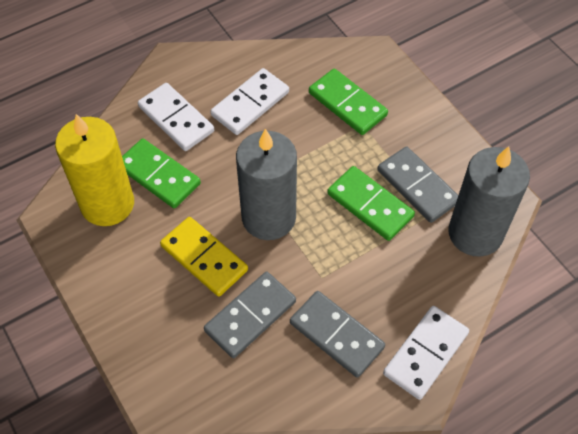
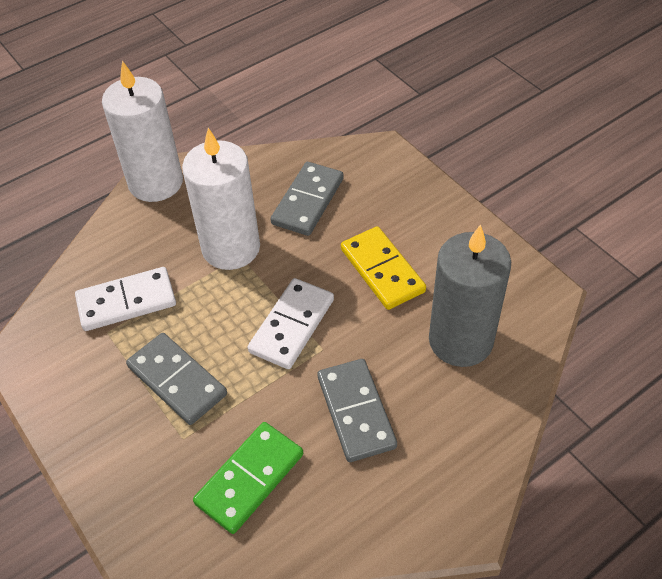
green domino: [122,138,201,208] [309,69,388,135] [327,166,415,241] = 3 -> [193,422,303,534] = 1
grey candle: [236,129,297,240] [448,146,530,257] = 2 -> [429,224,511,367] = 1
white candle: none = 0 -> [102,61,183,202] [182,128,260,270] = 2
white domino: [138,83,214,151] [211,68,289,135] [383,306,469,400] = 3 -> [75,267,176,331] [248,278,334,369] = 2
yellow candle: [55,114,134,226] = 1 -> none = 0

